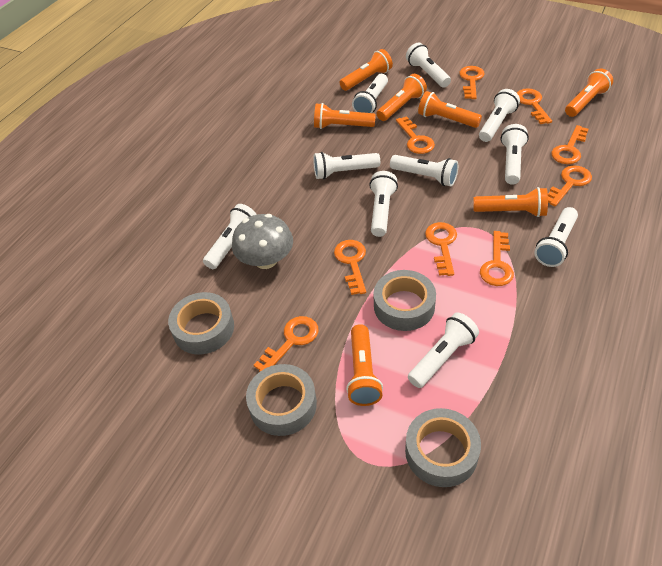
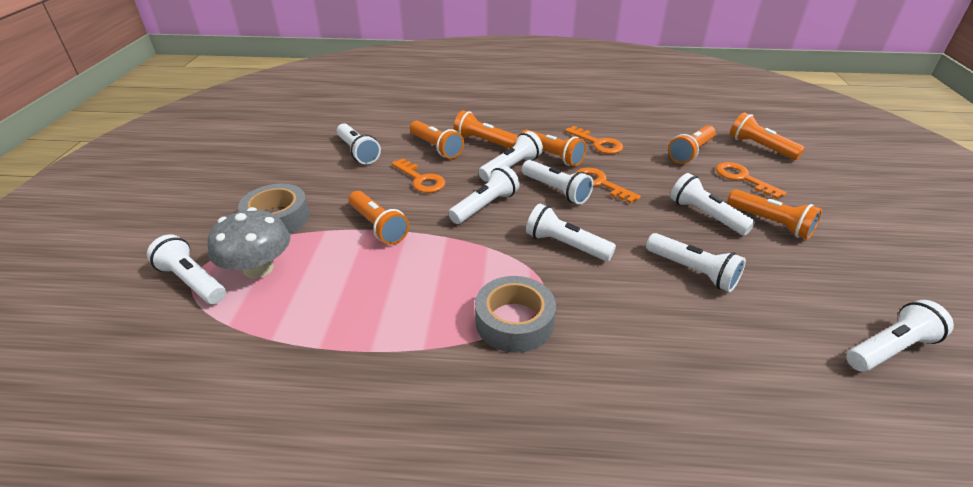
grey tape: [168,292,234,354] [246,364,317,436] [374,270,436,331] [405,408,481,487] = 4 -> [238,184,310,234] [475,276,556,353] = 2
orange key: [254,316,319,372] [334,240,366,295] [396,116,435,154] [425,222,457,276] [459,66,485,99] [480,231,514,286] [517,88,552,124] [548,166,592,206] [551,125,588,164] = 9 -> [391,159,445,193] [565,126,623,154] [575,168,641,204] [716,162,787,199] = 4
white flashlight: [203,204,257,269] [313,152,380,179] [352,74,388,113] [369,171,398,237] [390,155,458,186] [406,42,451,88] [408,313,479,388] [479,89,520,142] [501,124,529,185] [535,207,578,267] = 10 -> [147,234,226,304] [337,123,381,165] [448,165,520,224] [478,131,543,181] [522,160,593,204] [526,204,616,261] [646,233,746,292] [670,173,755,235] [846,300,954,372] = 9

